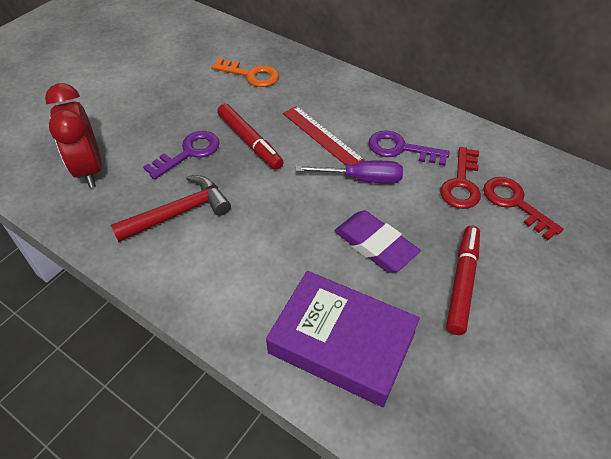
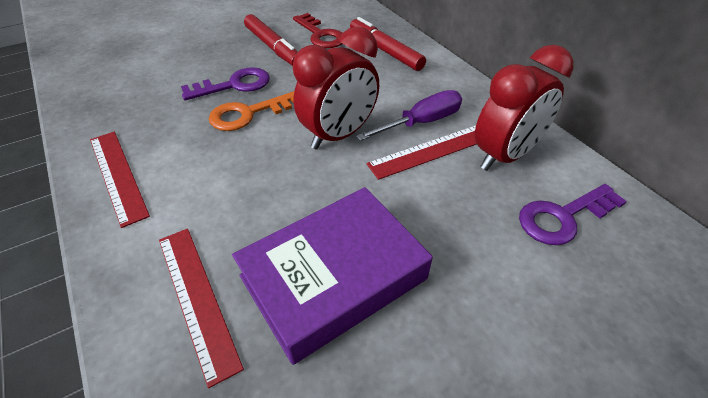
purple eraser: [334,210,421,273] = 1 -> none = 0
red clock: [45,83,102,188] = 1 -> [293,27,379,150] [475,45,573,171] = 2
red hammer: [111,175,231,242] = 1 -> none = 0
red key: [440,147,481,209] [483,177,563,241] = 2 -> [293,13,342,48] = 1
red ruler: [283,106,365,165] = 1 -> [90,132,150,228] [159,229,244,388] [366,126,477,180] = 3

